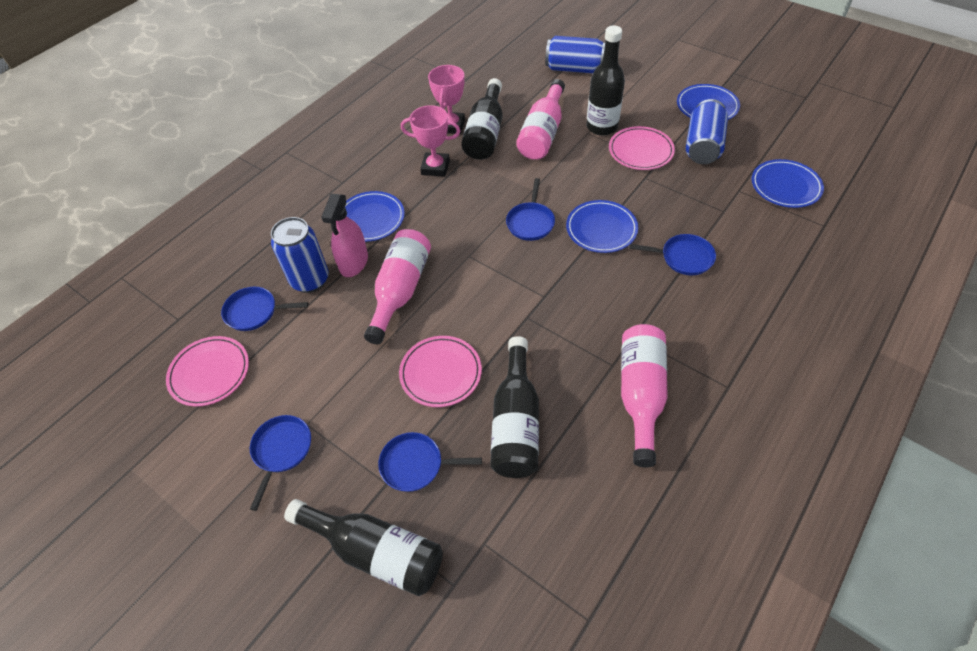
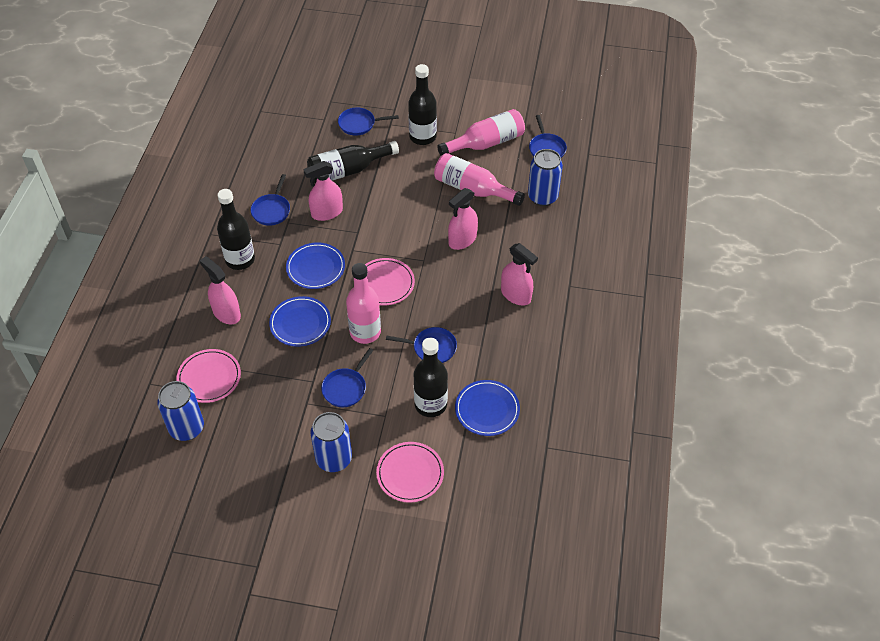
blue plate: [345,191,405,242] [566,200,638,253] [677,84,740,120] [752,159,824,208] = 4 -> [269,296,331,347] [286,242,345,289] [455,380,520,436] = 3
pink spray bottle: [321,194,368,277] = 1 -> [199,256,241,324] [303,161,343,221] [448,188,478,250] [501,243,538,305] = 4
pink trophy: [401,105,460,177] [428,65,465,134] = 2 -> none = 0

